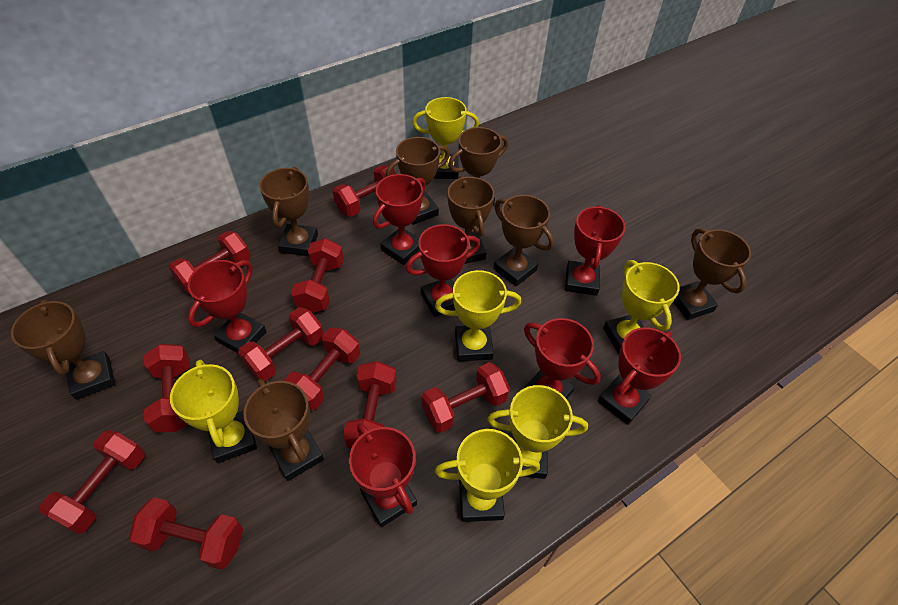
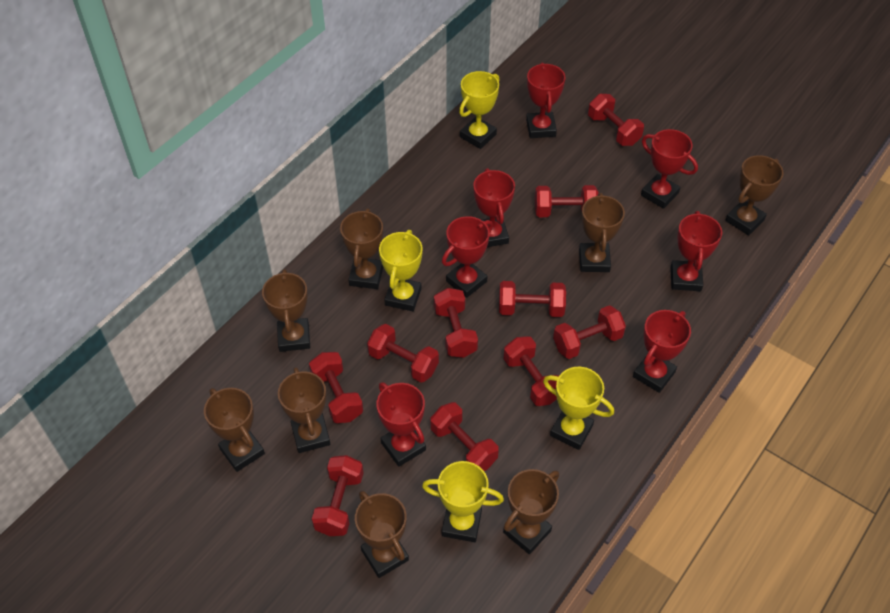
yellow trophy: [170,360,257,463] [412,97,479,179] [435,270,521,361] [435,429,540,522] [487,385,588,479] [603,260,680,354] = 6 -> [379,230,423,311] [422,461,504,542] [459,71,499,149] [543,367,614,450] = 4

